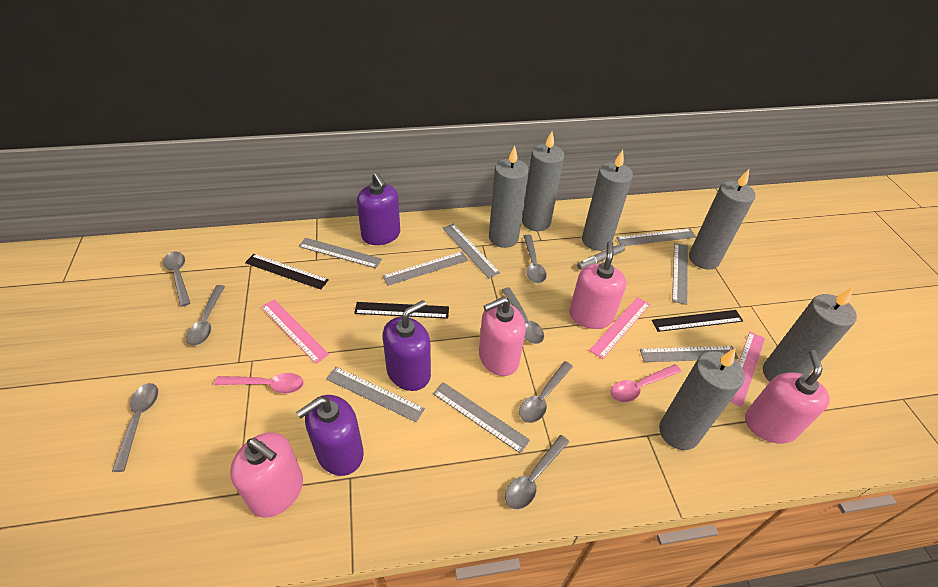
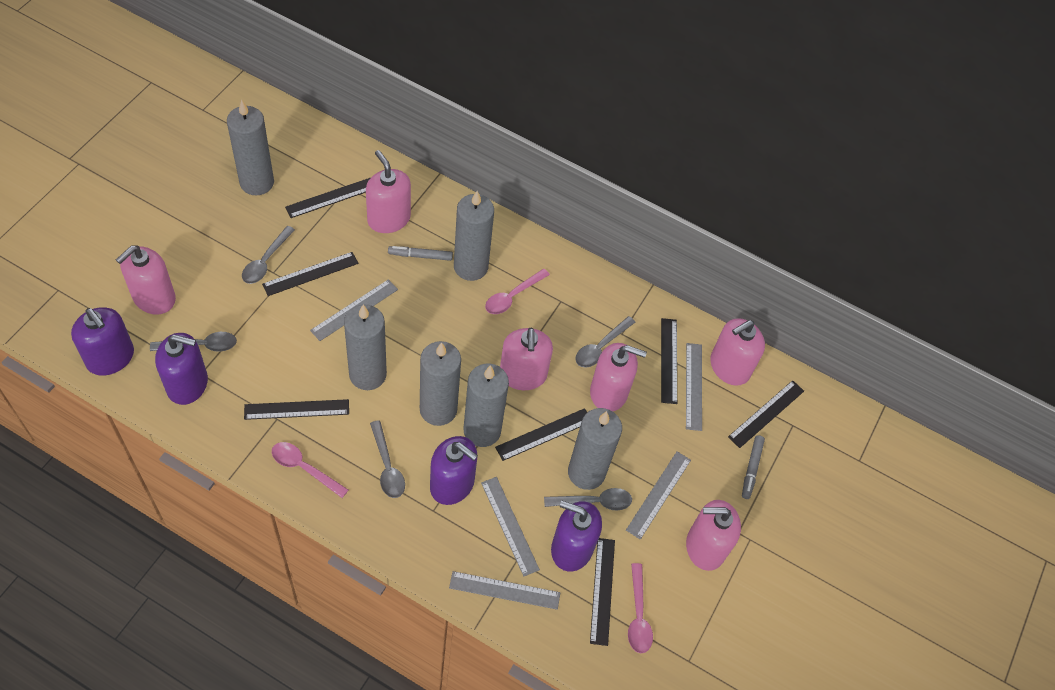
black ruler: [245,254,329,289] [354,302,449,319] [652,310,743,332] = 3 -> [244,399,349,420] [262,252,358,296] [285,178,370,218] [495,408,587,461] [590,538,615,646] [661,318,677,404] [728,380,804,448] = 7
grey marker: [577,244,625,270] = 1 -> [388,246,453,261] [742,435,765,499] = 2
grey ruler: [299,238,382,268] [326,367,425,422] [383,252,468,286] [433,382,530,454] [442,224,500,278] [616,229,696,246] [640,346,739,362] [672,243,688,305] = 8 -> [310,279,398,341] [449,571,560,610] [481,477,540,576] [626,451,691,540] [686,343,702,431] = 5
grey spoon: [112,383,158,472] [163,251,190,307] [186,285,225,346] [502,287,544,344] [505,435,569,509] [519,361,573,423] [524,235,547,283] = 7 -> [150,332,237,352] [242,226,295,284] [370,420,405,498] [544,488,632,511] [576,316,635,368] = 5
pink ruler: [261,299,330,364] [589,297,650,359] [730,332,765,407] = 3 -> none = 0
pink soap dispenser: [230,432,303,518] [479,297,526,376] [569,241,627,329] [745,350,830,444] = 4 -> [116,245,176,315] [366,150,411,233] [500,328,553,390] [590,343,647,412] [686,500,741,571] [710,318,765,386] = 6
pink spoon: [214,373,304,394] [611,364,681,402] = 2 -> [272,442,348,498] [485,269,550,314] [628,563,653,653] = 3
purple soap dispenser: [296,395,364,476] [357,172,400,245] [383,300,431,391] = 3 -> [71,307,134,376] [155,333,208,405] [430,436,478,505] [551,501,602,571] = 4

